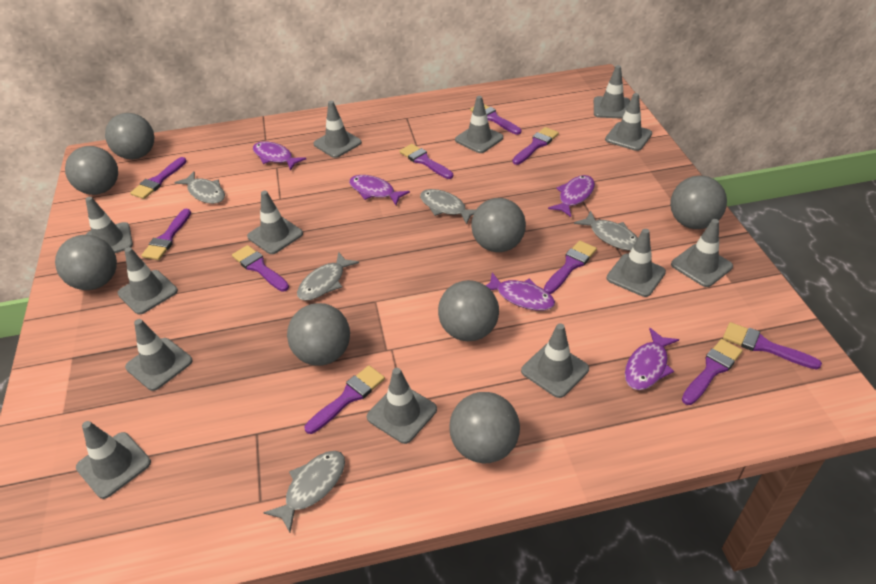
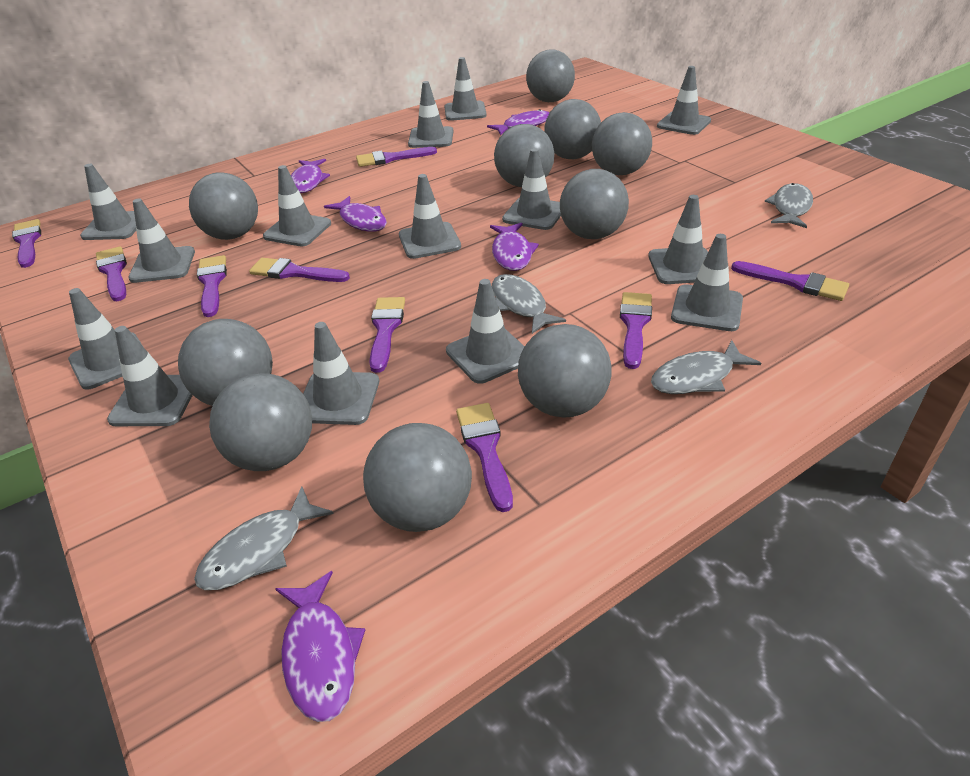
grey ball: [55,235,117,290] [65,146,118,195] [105,113,154,159] [287,303,350,366] [438,280,499,341] [449,392,520,463] [471,198,526,252] [670,175,727,229] = 8 -> [178,319,273,406] [189,172,258,240] [209,373,312,471] [363,423,472,532] [494,124,554,187] [518,324,612,418] [526,49,575,102] [544,99,601,159] [560,169,629,239] [592,112,652,175] = 10
grey fish: [174,171,225,204] [263,451,345,532] [297,252,359,301] [420,189,476,224] [574,211,638,251] = 5 -> [194,486,334,590] [492,274,566,334] [651,340,761,394] [764,183,813,228] = 4
grey traffic cone: [76,421,151,499] [86,197,133,253] [117,247,178,315] [125,319,192,391] [247,191,303,254] [313,101,362,158] [367,368,437,444] [455,96,503,153] [521,323,589,398] [594,65,630,119] [605,93,652,151] [607,229,666,297] [671,219,733,287] = 13 -> [68,288,143,390] [80,164,136,240] [107,326,193,426] [128,199,195,283] [263,165,331,246] [303,322,379,425] [399,174,461,259] [408,81,454,148] [444,57,487,121] [446,279,525,384] [502,148,561,230] [648,195,708,284] [657,66,711,135] [671,234,743,331] = 14
purple brush: [130,157,187,199] [141,209,191,260] [232,245,289,292] [305,365,385,434] [400,144,453,179] [470,104,521,135] [513,127,559,165] [544,241,597,294] [682,339,743,405] [723,322,822,370] = 10 -> [12,219,41,268] [96,246,127,301] [197,255,227,317] [249,258,350,282] [356,147,437,167] [369,297,405,373] [456,403,513,512] [620,292,652,369] [731,261,849,301] = 9

